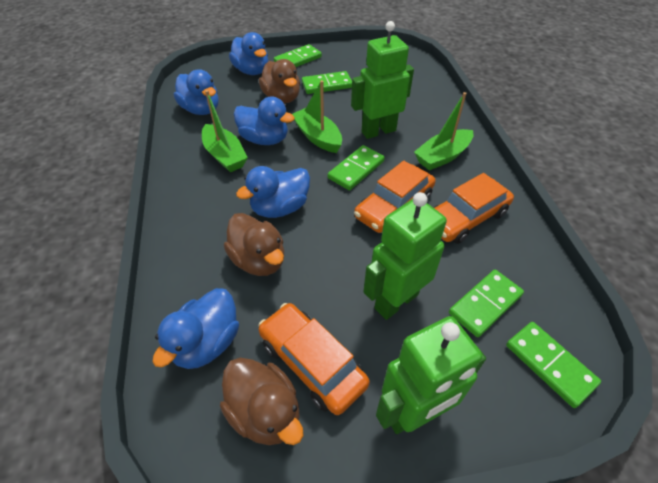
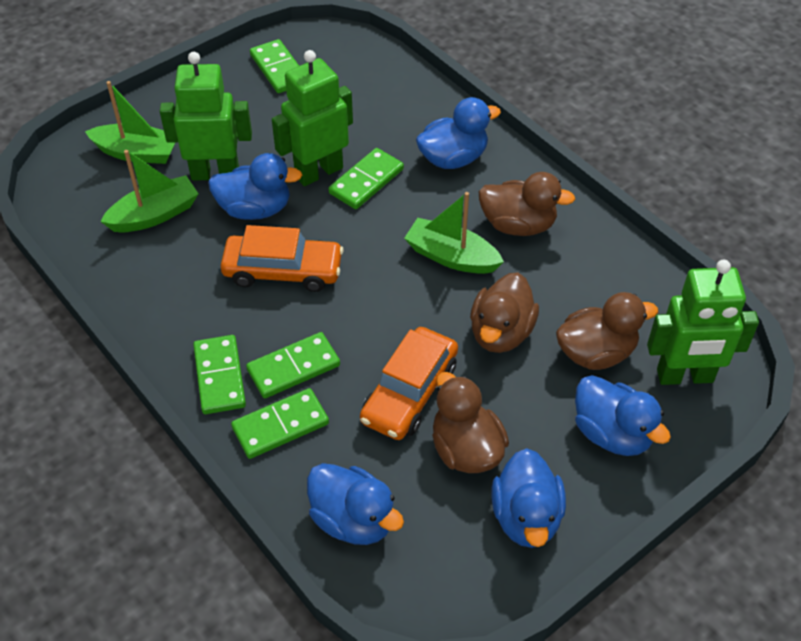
brown duck: [220,358,303,445] [224,213,284,276] [259,59,300,104] = 3 -> [432,372,509,473] [470,273,539,353] [478,172,575,236] [556,292,658,370] = 4
orange car: [258,303,370,415] [354,161,436,233] [433,173,514,244] = 3 -> [220,225,344,292] [360,327,458,440] = 2

